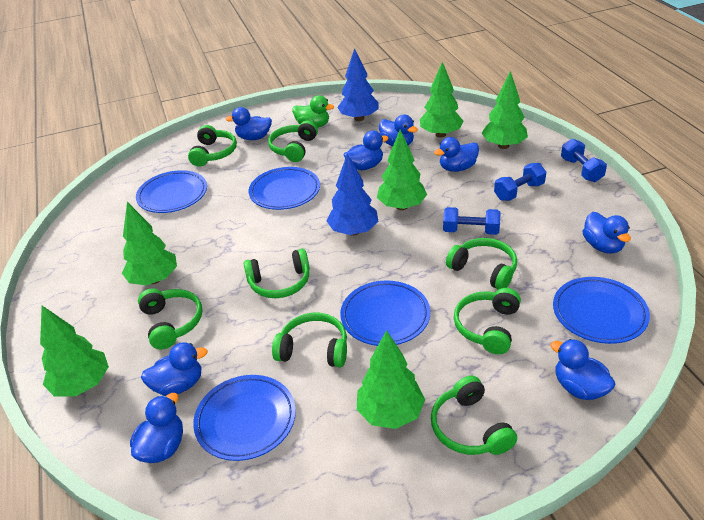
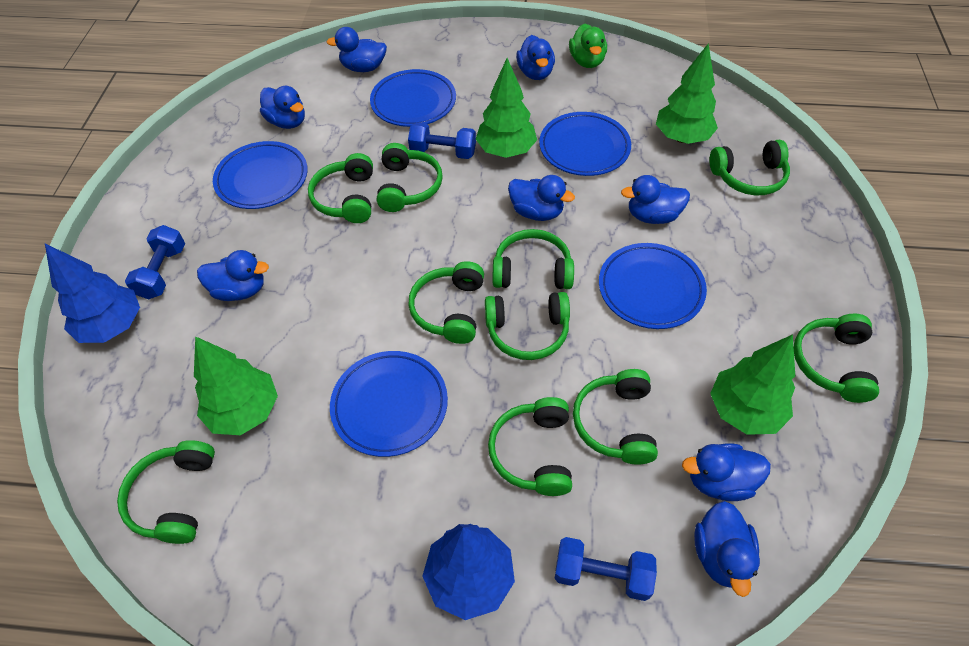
green headphones: [138,288,202,350] [188,125,237,167] [244,249,310,298] [268,121,318,162] [272,313,347,368] [431,375,517,455] [446,238,517,290] [454,288,521,354] = 8 -> [117,440,215,544] [308,153,373,223] [377,143,443,212] [408,261,484,344] [485,292,570,360] [488,397,572,496] [493,229,574,289] [573,369,658,465] [710,140,790,195] [794,313,879,403] = 10
green tree: [40,306,109,396] [122,202,177,285] [357,330,425,429] [377,129,427,210] [420,61,463,137] [482,71,528,149] = 6 -> [194,336,278,435] [476,58,537,158] [656,44,718,144] [710,334,795,435] = 4

